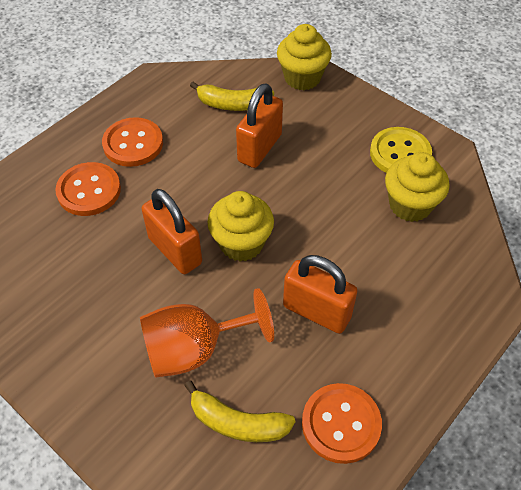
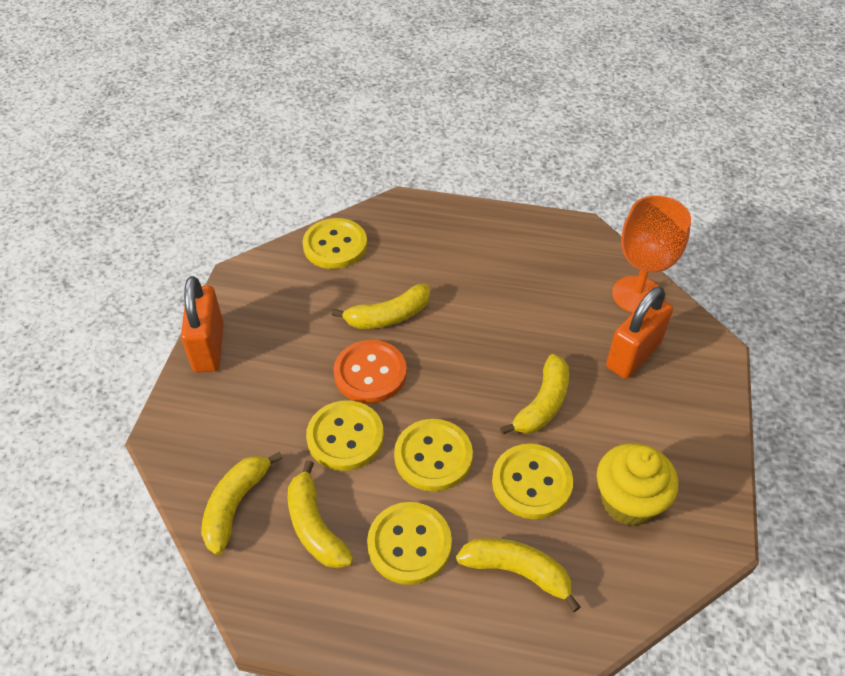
orange button: [55,162,121,216] [102,117,163,167] [302,383,382,464] = 3 -> [333,340,407,403] = 1
orange padlock: [142,189,202,274] [236,83,283,168] [283,255,358,334] = 3 -> [181,276,224,373] [606,287,673,379] = 2
yellow banana: [184,380,296,442] [190,81,274,111] = 2 -> [201,452,283,555] [288,460,353,569] [332,284,430,329] [456,538,581,612] [500,354,569,434] = 5
yellow button: [370,127,432,173] = 1 -> [303,218,367,269] [306,400,384,471] [367,502,452,585] [394,419,473,492] [492,444,573,519] = 5
yellow cupcake: [208,191,274,262] [277,24,332,90] [385,152,449,222] = 3 -> [597,443,678,526] = 1

